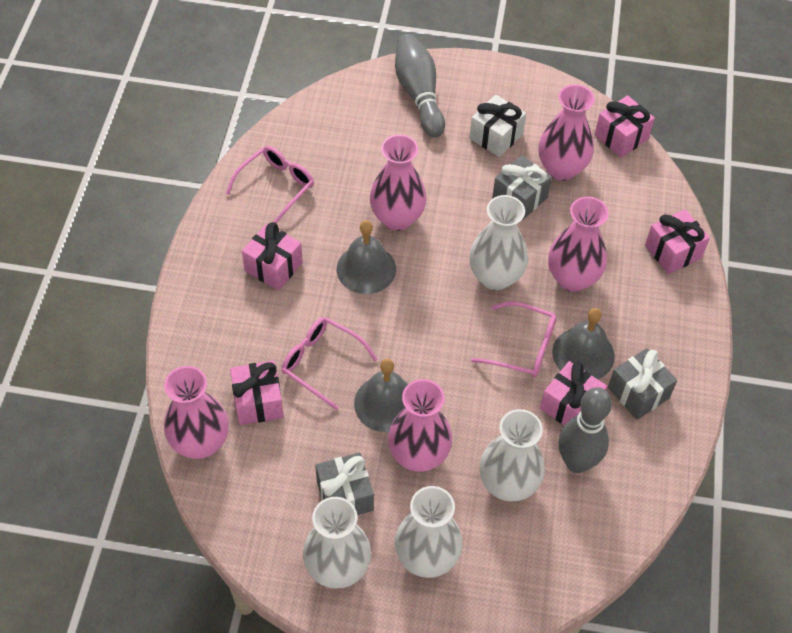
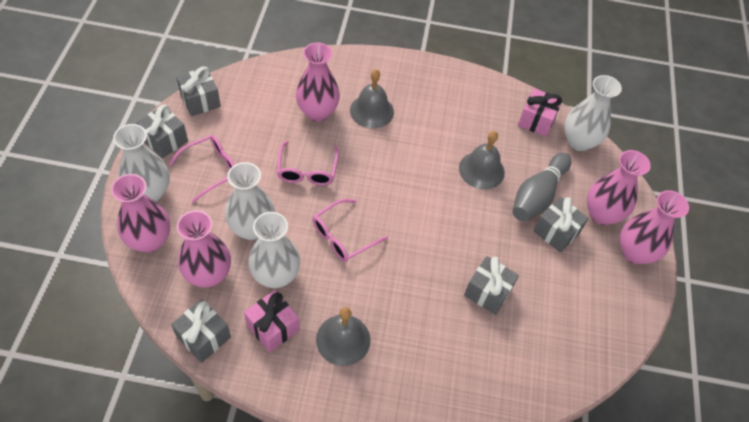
grey bowling pin: [395,34,445,138] [559,387,612,473] = 2 -> [512,153,571,221] = 1
grey gift: [315,453,374,515] [492,155,552,220] [608,348,677,420] = 3 -> [136,104,188,158] [171,299,231,363] [176,66,221,116] [464,256,519,315] [533,197,589,253] = 5
pink gift: [230,361,284,425] [242,222,303,291] [540,361,607,426] [595,95,655,158] [645,209,710,274] = 5 -> [244,290,300,352] [518,88,563,137] = 2
white gift: [469,95,526,157] = 1 -> none = 0

